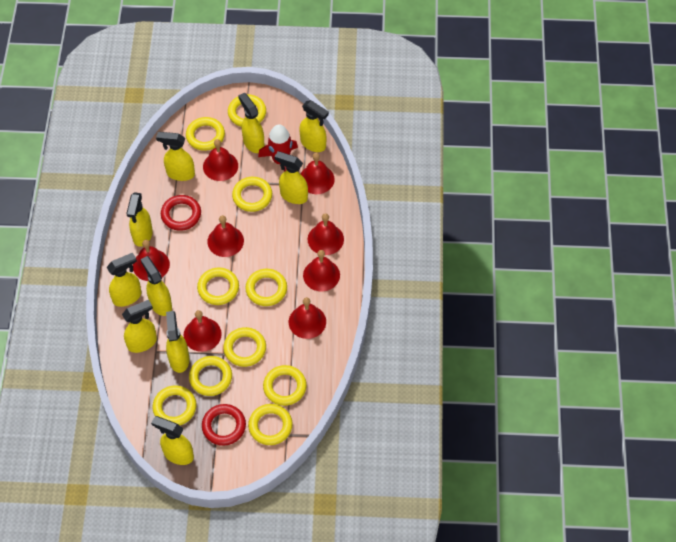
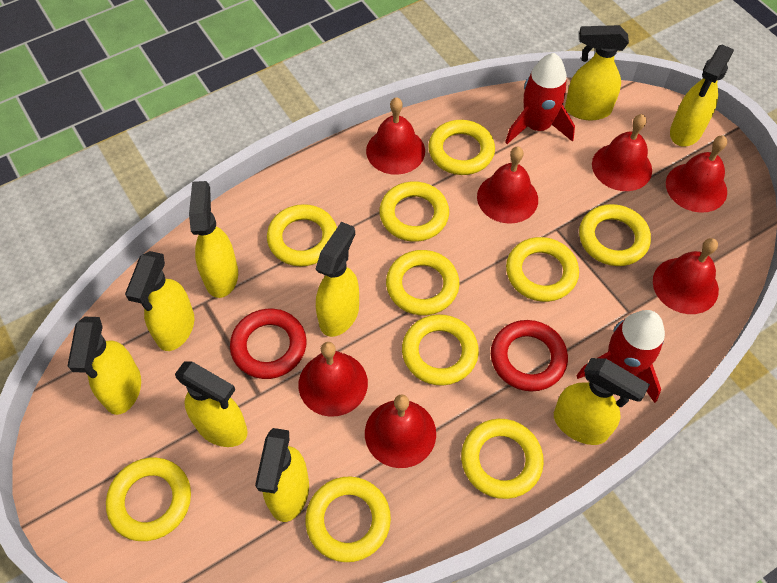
red bell: [133,240,170,281] [183,310,222,352] [203,139,238,181] [207,215,244,257] [289,297,326,339] [301,153,335,194] [303,250,340,292] [308,213,344,255] = 8 -> [298,342,368,417] [365,394,436,468] [366,97,425,175] [477,146,538,224] [592,114,652,191] [653,238,719,314] [666,135,727,213] = 7
red rocket: [258,124,298,172] = 1 -> [505,53,575,144] [576,310,665,403] = 2
yellow spray bottle: [107,253,141,307] [122,300,157,353] [126,192,153,247] [140,256,172,316] [151,416,194,465] [156,132,195,181] [166,311,189,373] [238,93,264,153] [274,151,308,204] [299,100,329,152] = 10 -> [68,317,141,415] [125,251,194,351] [175,361,248,447] [189,181,238,298] [255,428,309,522] [316,222,359,337] [554,358,650,445] [565,25,629,120] [670,45,734,147] = 9

